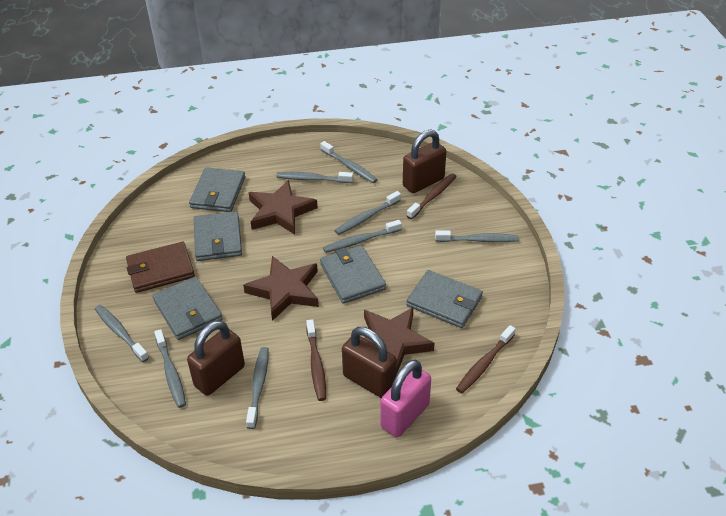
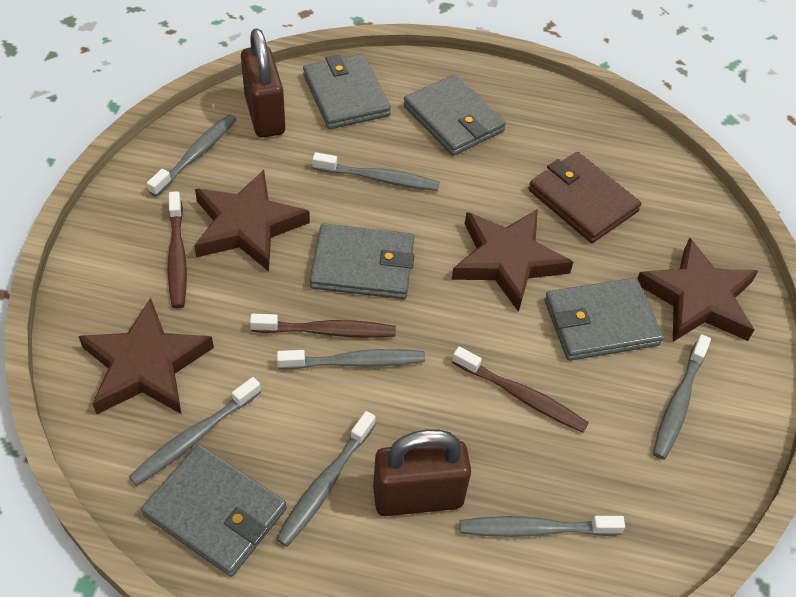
brown padlock: [187,321,245,396] [342,327,397,398] [403,129,446,193] = 3 -> [241,28,285,138] [373,430,471,516] = 2
brown star: [243,256,319,321] [248,180,318,235] [364,307,435,375] = 3 -> [78,298,214,414] [194,170,310,271] [452,209,573,312] [637,237,758,342] = 4
grey toothbrush: [95,305,149,362] [154,329,186,408] [246,347,269,429] [276,172,353,183] [320,141,378,183] [323,220,402,253] [335,191,401,235] [435,230,519,242] = 8 -> [129,377,261,486] [147,114,237,197] [276,411,376,547] [277,349,425,370] [312,152,440,191] [460,516,625,537] [653,334,711,460] = 7
pink padlock: [381,360,431,437] = 1 -> none = 0

